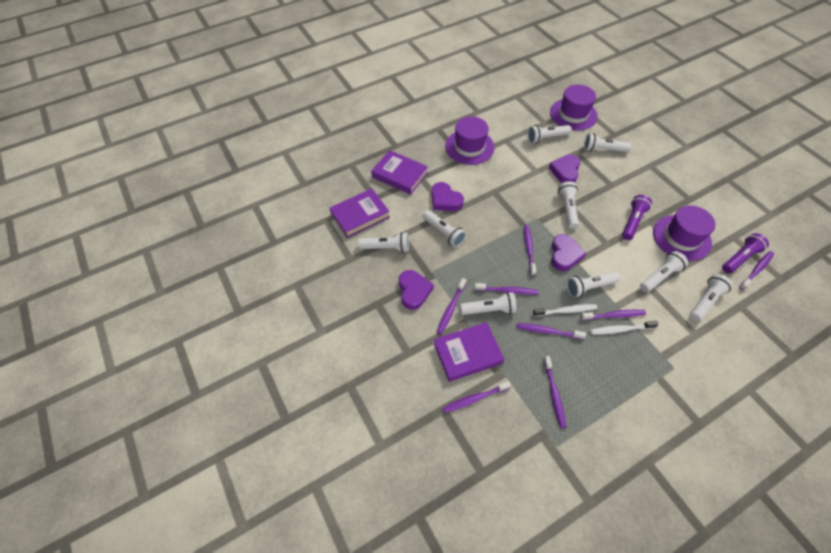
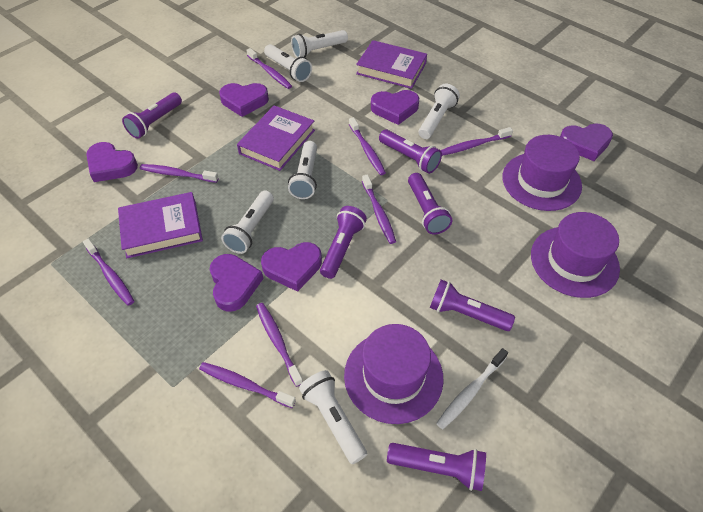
purple flashlight: [622,195,652,240] [722,233,769,274] = 2 -> [122,93,182,139] [320,206,367,279] [379,130,442,174] [387,443,486,491] [408,173,452,234] [430,280,515,331] = 6
purple heart: [399,270,434,310] [432,182,464,211] [549,154,580,183] [551,234,586,271] = 4 -> [86,142,138,182] [210,254,263,312] [219,83,269,117] [261,242,322,292] [371,90,419,125] [560,123,613,161] = 6
white flashlight: [358,232,409,253] [423,210,466,247] [460,292,517,315] [527,125,571,143] [558,181,579,228] [566,271,621,297] [584,133,631,152] [640,251,688,292] [690,274,733,322] = 9 -> [221,191,274,254] [264,44,312,82] [288,141,317,199] [291,30,348,58] [299,370,367,464] [419,84,460,139] = 6
white toothbrush: [533,304,597,316] [590,321,658,335] = 2 -> [436,348,508,429] = 1

